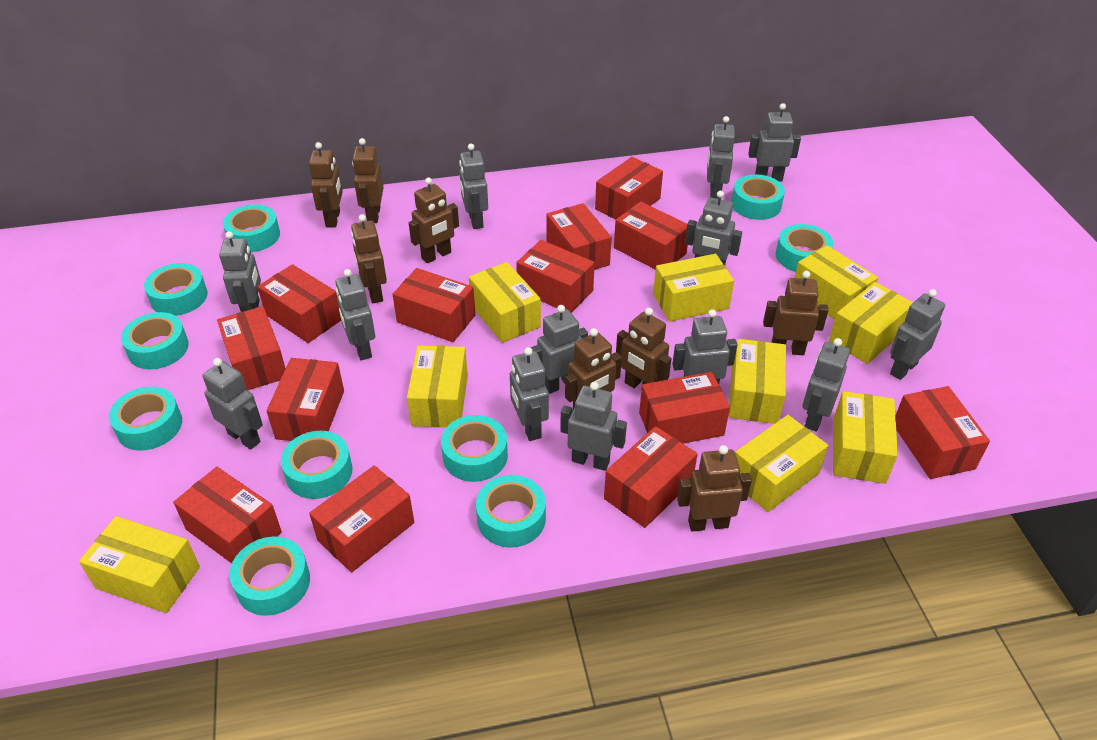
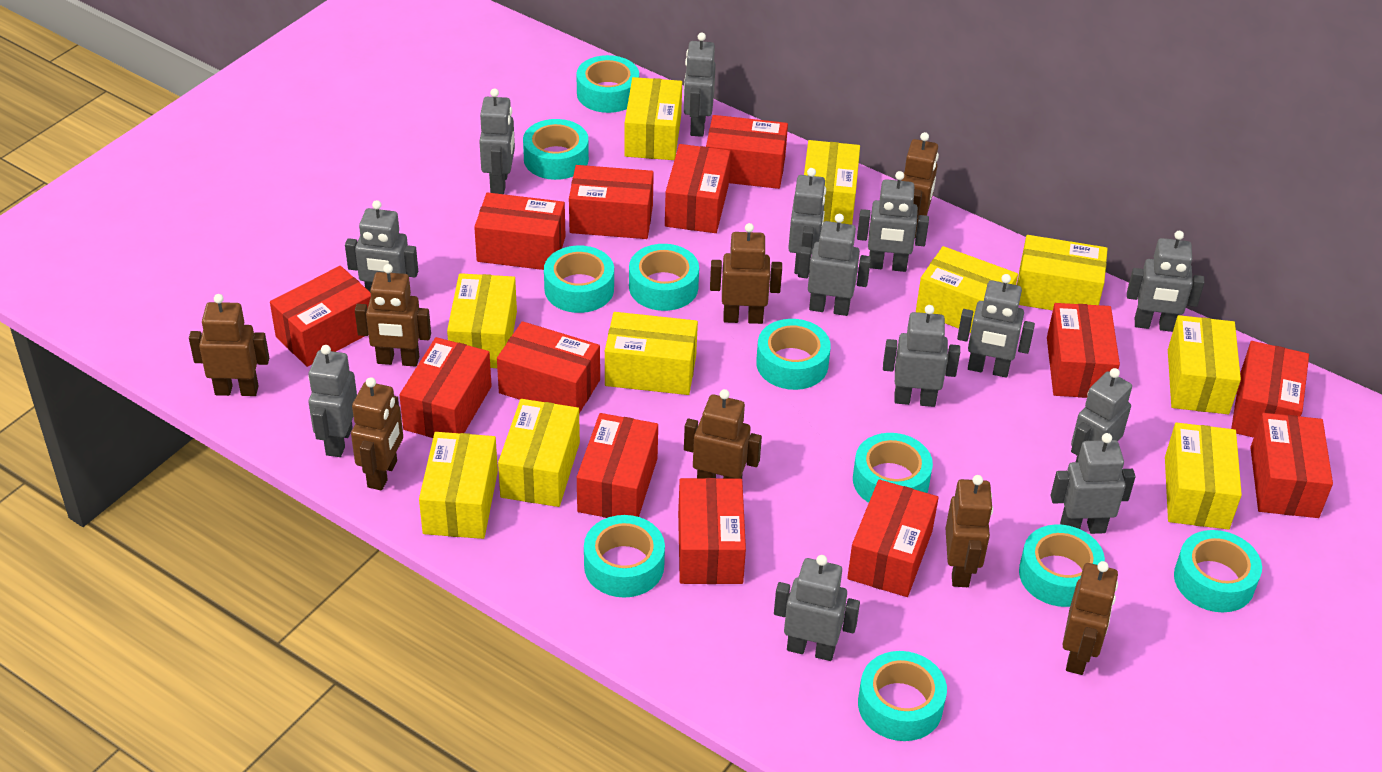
yellow box: [79,516,200,613] [407,345,468,427] [469,262,541,343] [653,254,734,322] [729,339,786,424] [735,415,828,512] [795,245,878,320] [829,282,913,364] [833,391,898,484] = 9 -> [419,432,498,539] [447,273,517,368] [498,399,580,507] [605,312,698,395] [624,77,682,160] [804,140,860,225] [916,246,1018,333] [1017,235,1108,311] [1165,422,1242,529] [1168,315,1241,414] = 10

